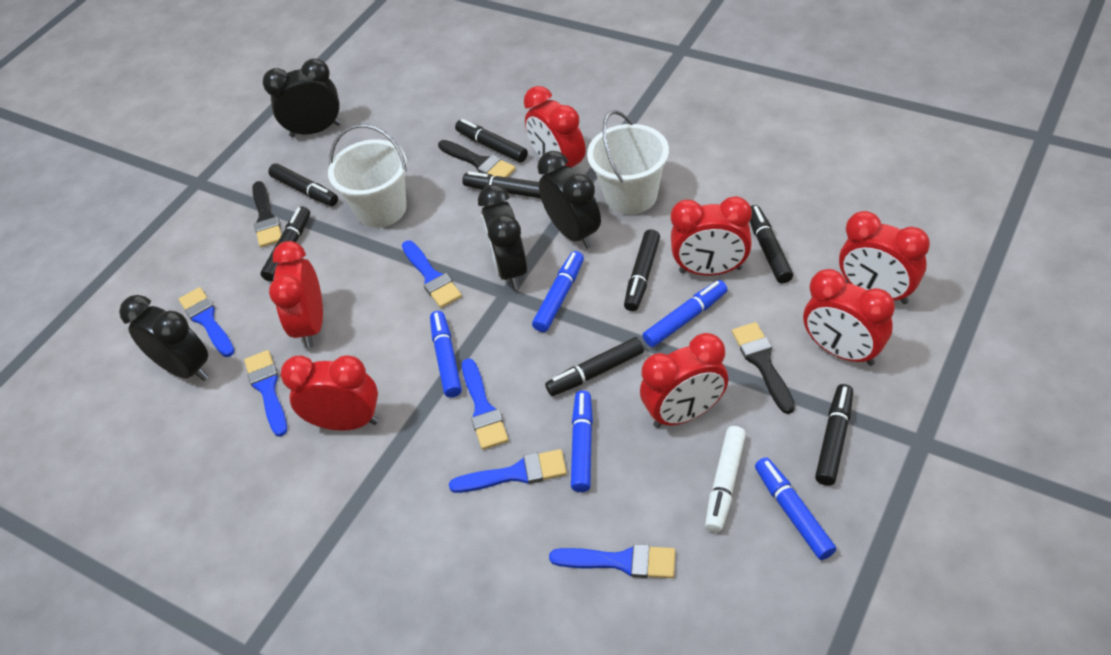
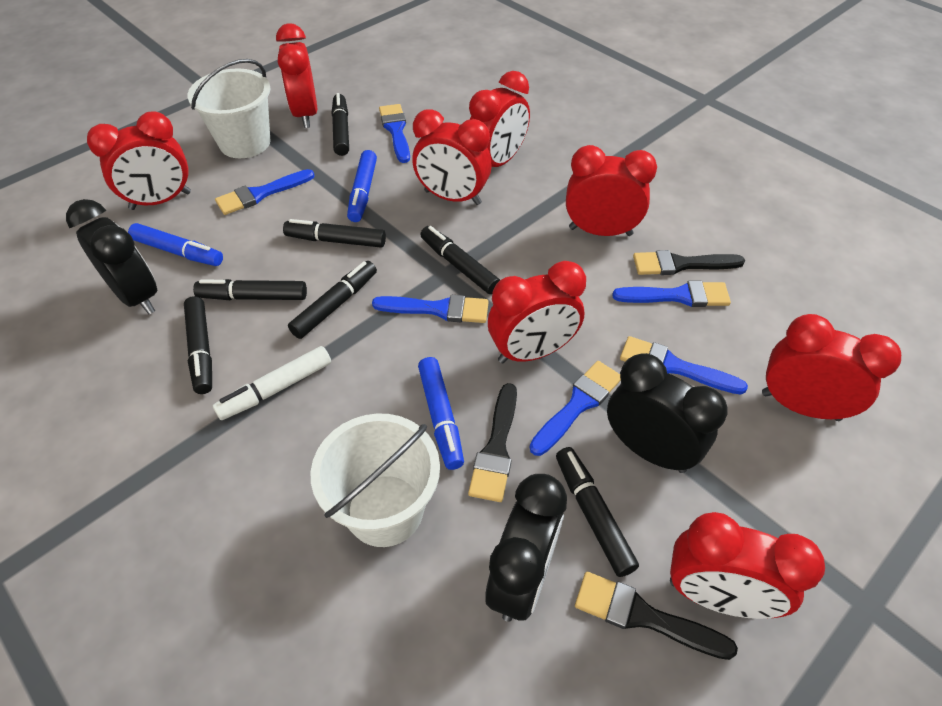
black clock: [119,295,209,381] [263,59,341,137] [478,184,527,289] [537,151,601,249] = 4 -> [66,199,157,314] [485,474,567,622] [607,353,728,473] = 3
black marker: [260,206,310,282] [268,163,338,206] [455,119,528,162] [462,172,541,198] [545,337,644,396] [624,229,660,311] [750,205,793,283] [815,384,853,486] = 8 -> [184,296,212,394] [193,279,307,300] [283,219,386,248] [288,261,377,339] [331,93,349,156] [420,226,500,294] [556,447,639,577] = 7
blue marker: [430,311,462,398] [532,251,584,332] [571,390,593,492] [642,280,728,347] [755,457,836,560] = 5 -> [128,223,223,266] [347,150,377,222] [418,357,464,470] = 3
red clock: [269,241,323,348] [280,355,378,431] [524,86,586,171] [640,333,728,428] [671,196,752,276] [803,269,895,366] [839,211,930,304] = 7 -> [87,112,191,210] [276,23,317,128] [412,109,492,205] [469,71,530,167] [488,261,586,364] [566,145,657,236] [670,512,825,619] [762,314,901,421] = 8

